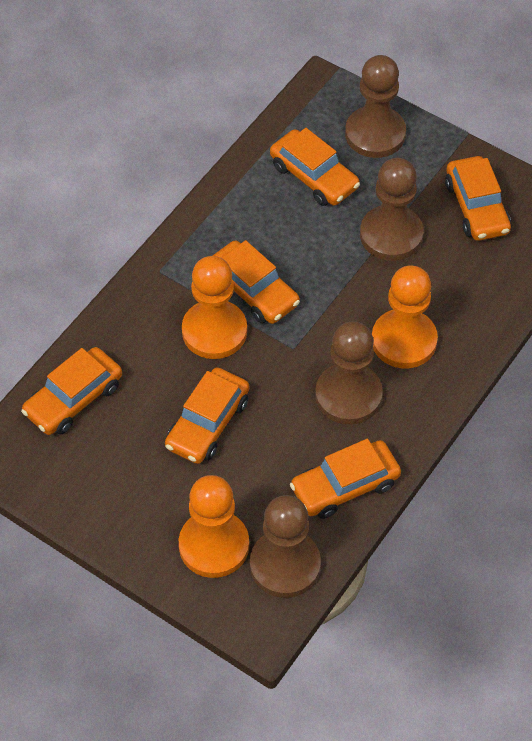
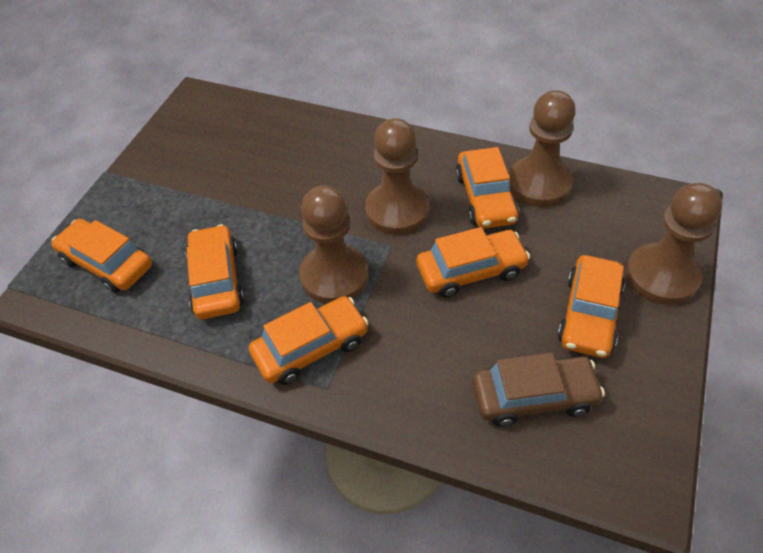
brown car: none = 0 -> [472,353,605,427] = 1
orange pawn: [179,475,249,578] [182,256,247,359] [372,266,438,369] = 3 -> none = 0

